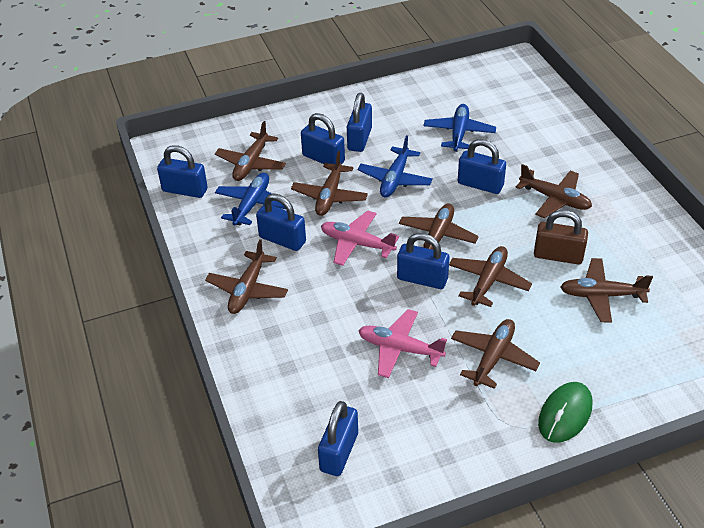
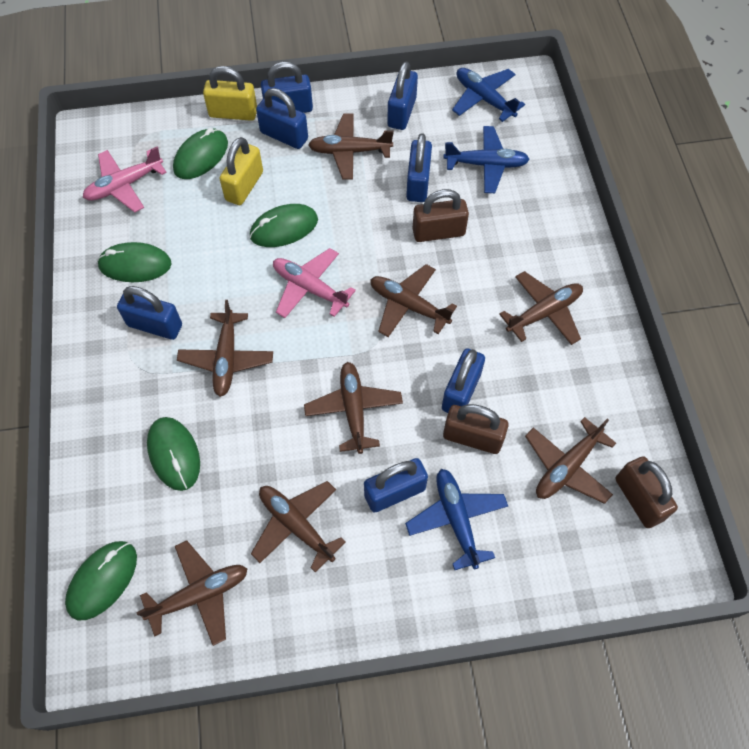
brown padlock: [534,210,588,264] = 1 -> [413,189,469,242] [443,404,508,454] [616,456,678,528] = 3
green mouse: [538,382,592,443] = 1 -> [65,541,137,620] [97,242,172,282] [147,417,200,491] [173,128,228,179] [250,204,318,247] = 5
yellow padlock: none = 0 -> [203,66,257,121] [220,137,263,205] = 2

